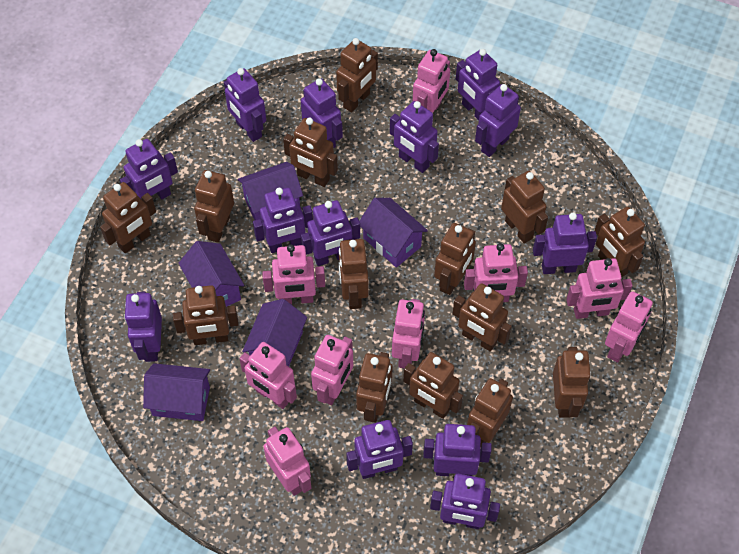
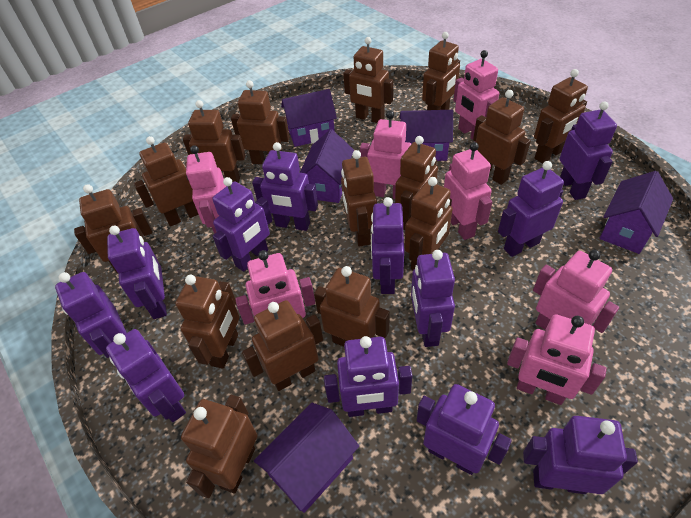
brown robot: [100,182,156,253] [173,285,239,345] [194,170,234,243] [283,118,338,187] [336,38,378,113] [339,239,369,309] [356,352,393,423] [403,352,463,419] [434,223,476,295] [452,283,512,352] [467,378,513,446] [501,171,548,243] [553,347,591,417] [594,207,645,277] = 14 -> [74,184,153,273] [134,136,199,226] [175,275,239,369] [181,395,257,498] [183,100,246,183] [231,80,290,165] [242,300,323,391] [314,266,390,347] [341,150,377,247] [343,37,393,123] [395,136,438,230] [404,177,453,270] [422,32,460,110] [473,90,531,185] [534,69,588,164] = 15
pink robot: [239,342,297,409] [262,244,325,304] [263,426,311,496] [311,335,353,405] [392,299,425,368] [413,49,450,113] [464,243,528,302] [566,258,633,319] [605,291,653,363] = 9 -> [186,145,226,234] [235,250,315,325] [360,110,411,199] [444,142,492,240] [453,50,499,141] [507,314,607,405] [533,250,619,333] = 7
purple robot: [120,139,178,200] [124,292,162,362] [224,68,266,142] [253,188,313,253] [301,78,343,148] [301,200,360,266] [346,420,413,479] [390,101,439,173] [423,424,492,476] [430,474,500,529] [456,49,500,121] [475,84,521,157] [533,213,597,274] = 13 -> [55,272,127,358] [106,329,186,422] [107,226,167,319] [212,177,273,272] [252,142,318,231] [324,336,412,417] [371,197,404,294] [411,250,455,347] [417,384,512,475] [498,161,564,257] [523,416,638,494] [559,101,617,200] = 12

